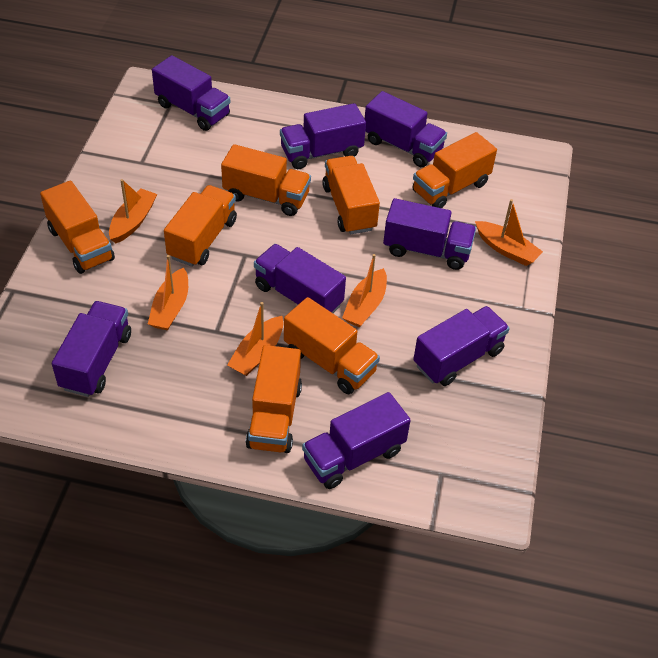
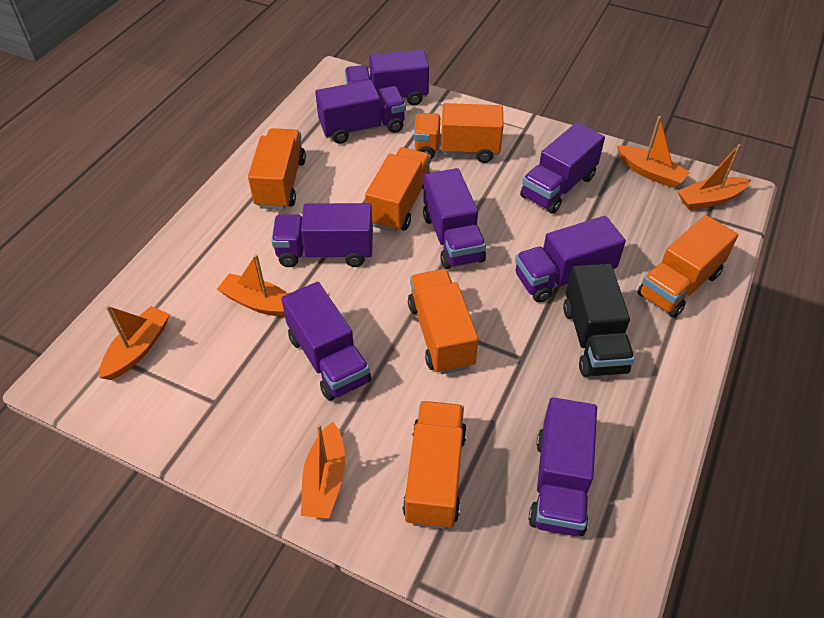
black truck: none = 0 -> [563,264,635,377] = 1
orange truck: [40,180,115,274] [164,185,237,267] [221,144,311,216] [246,345,302,453] [284,297,380,394] [322,156,380,234] [412,132,497,208] = 7 -> [248,128,306,210] [365,147,431,232] [402,401,467,529] [408,269,478,374] [414,103,503,163] [637,215,738,318] = 6

